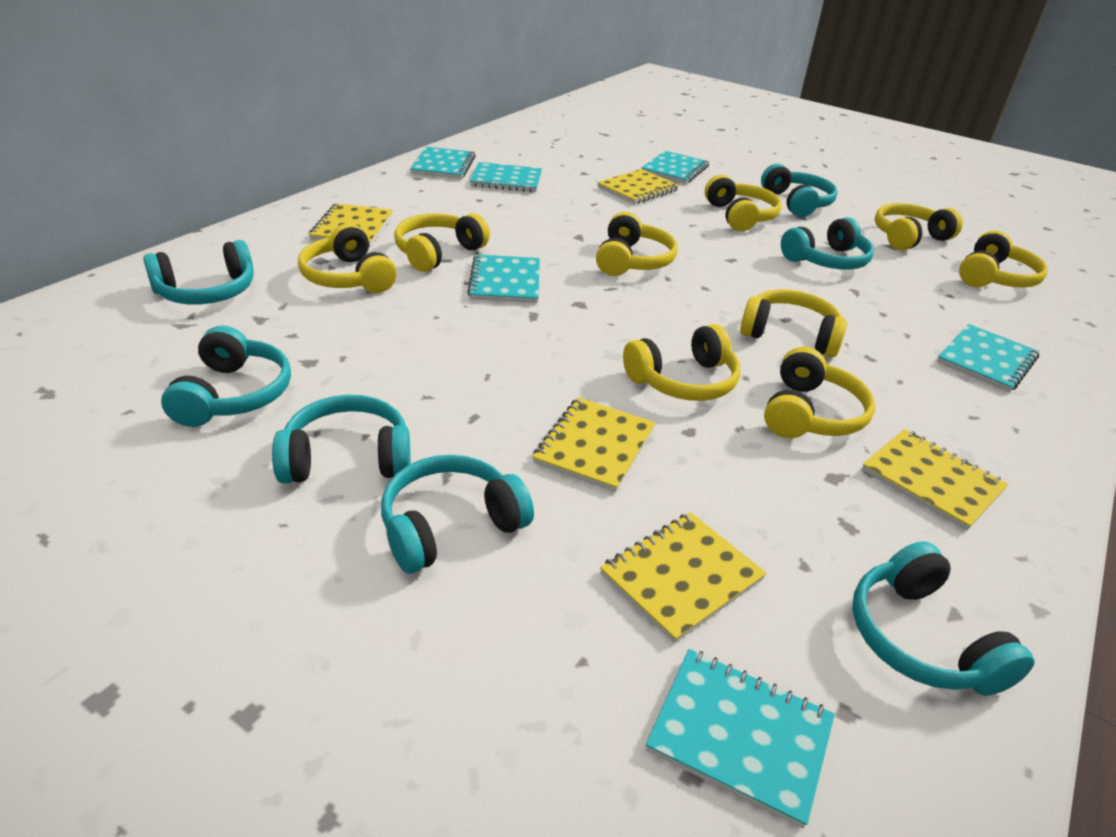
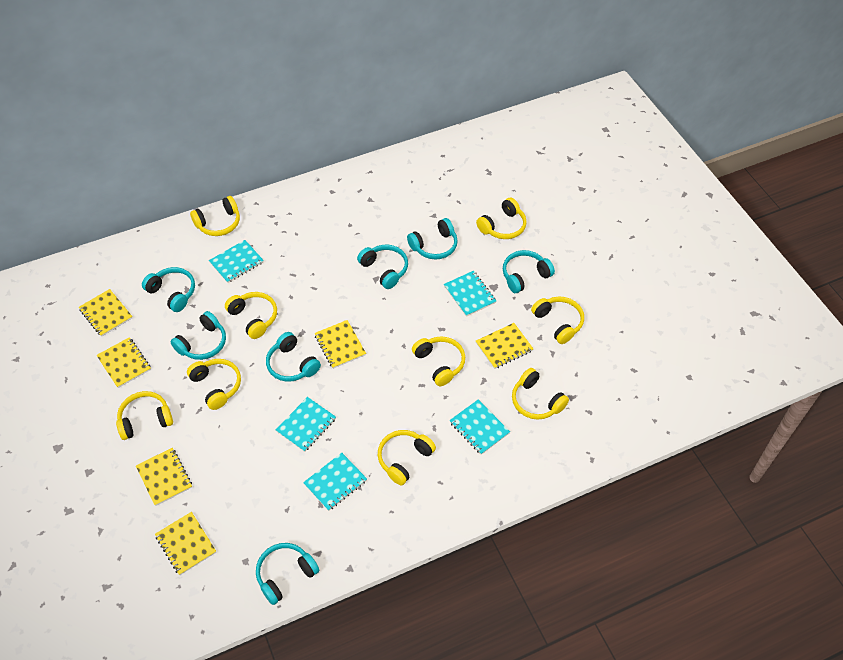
turquoise notebook: [410,147,476,179] [467,254,540,303] [470,162,542,192] [641,151,709,184] [646,649,835,828] [937,324,1039,392] = 6 -> [209,240,264,283] [276,397,336,452] [303,453,367,511] [444,271,496,317] [449,400,510,455] = 5
yellow notebook: [309,203,393,246] [533,397,656,492] [597,169,679,204] [600,512,767,643] [862,429,1008,531] = 5 -> [79,289,132,337] [96,337,151,388] [136,448,192,506] [155,512,216,575] [314,320,366,369] [476,323,533,369] = 6

